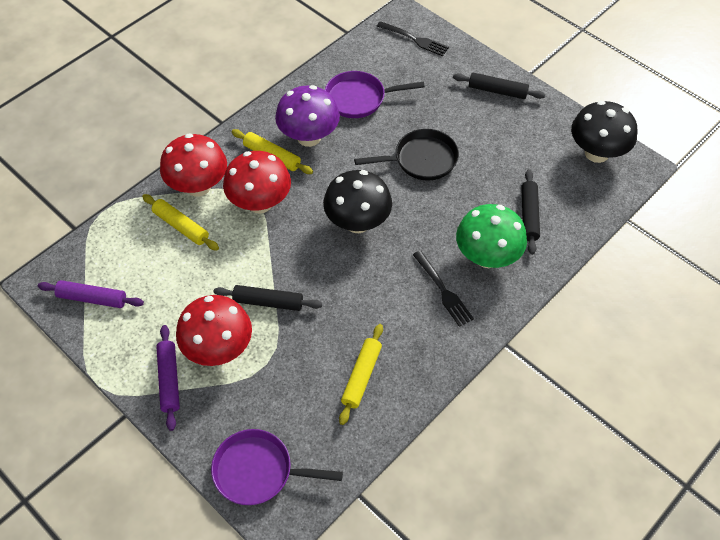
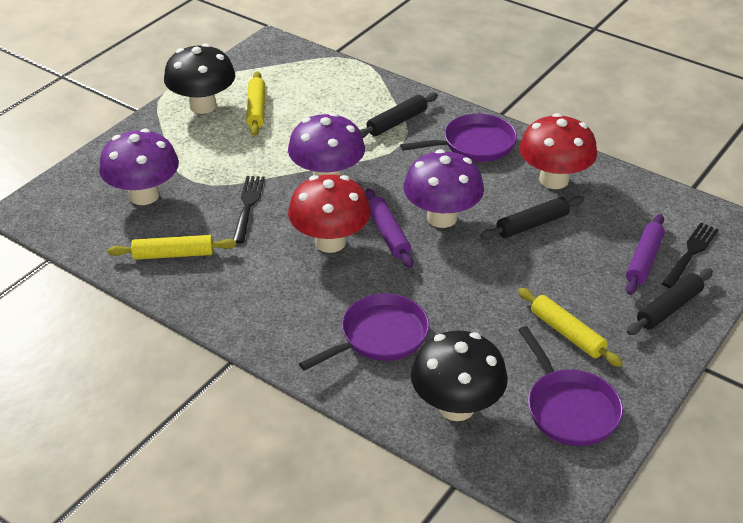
black pan: [354,129,459,181] = 1 -> none = 0
green mushroom: [456,204,527,268] = 1 -> none = 0
purple mushroom: [275,85,340,147] = 1 -> [99,128,179,205] [288,113,365,176] [403,149,484,228] = 3
purple pan: [211,429,343,505] [325,71,425,118] = 2 -> [299,293,429,371] [400,114,517,162] [519,326,623,446] = 3
red mushroom: [160,134,227,197] [176,295,252,366] [223,151,291,214] = 3 -> [288,174,371,253] [519,113,597,189] = 2

